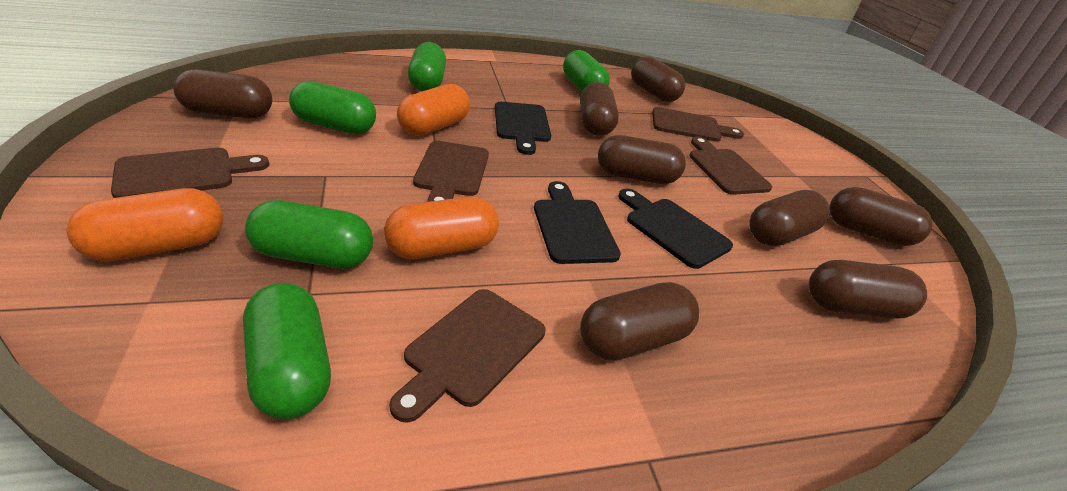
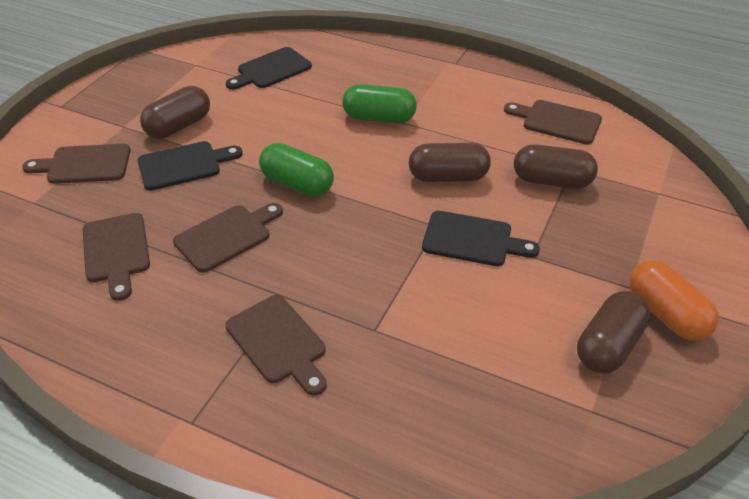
brown capsule: [173,69,272,118] [580,82,619,136] [580,282,699,361] [598,135,686,184] [631,56,685,102] [749,190,830,246] [809,260,927,319] [830,187,933,246] = 8 -> [140,86,210,139] [409,143,491,182] [514,144,598,188] [577,291,651,374] = 4
green capsule: [243,283,331,419] [245,200,373,269] [289,81,376,134] [408,42,446,91] [563,50,610,92] = 5 -> [259,143,334,197] [342,84,417,123] = 2
orange capsule: [67,188,223,261] [384,197,499,259] [397,84,470,136] = 3 -> [629,260,719,341] = 1

